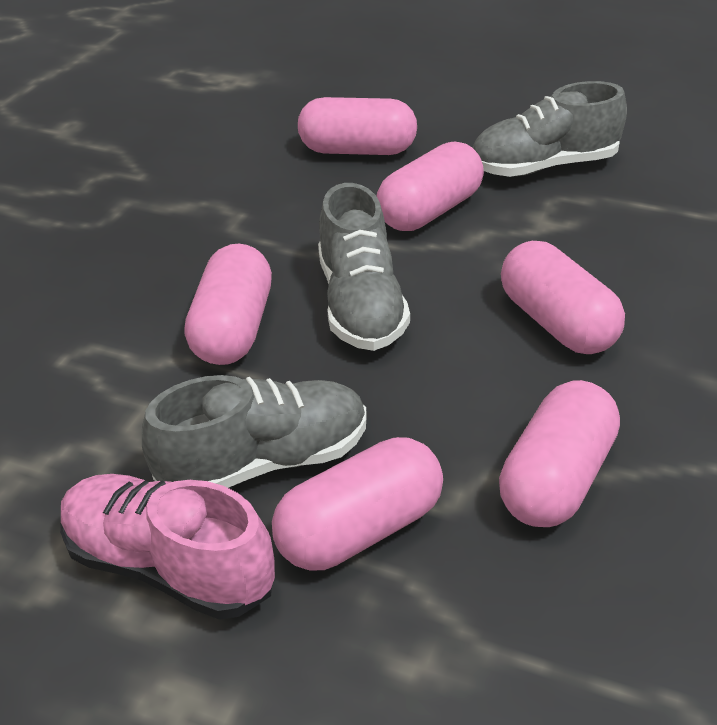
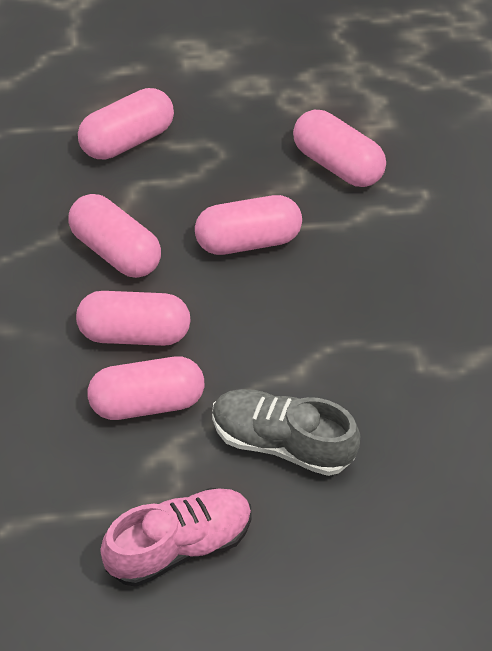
grey shoe: [142,375,367,488] [318,183,410,351] [472,81,627,177] = 3 -> [212,389,360,476] = 1

